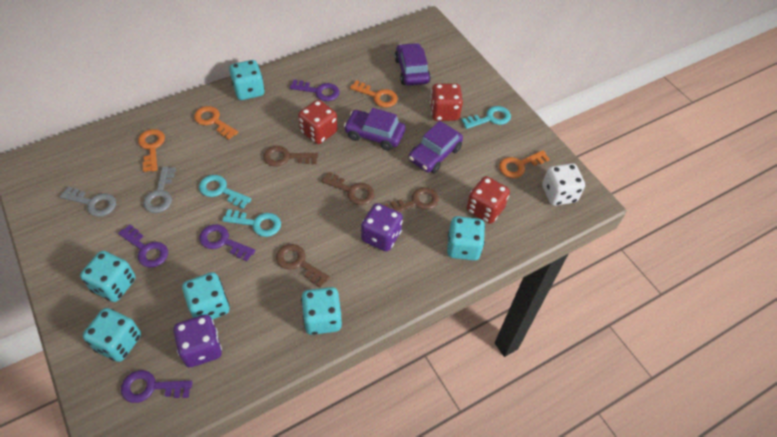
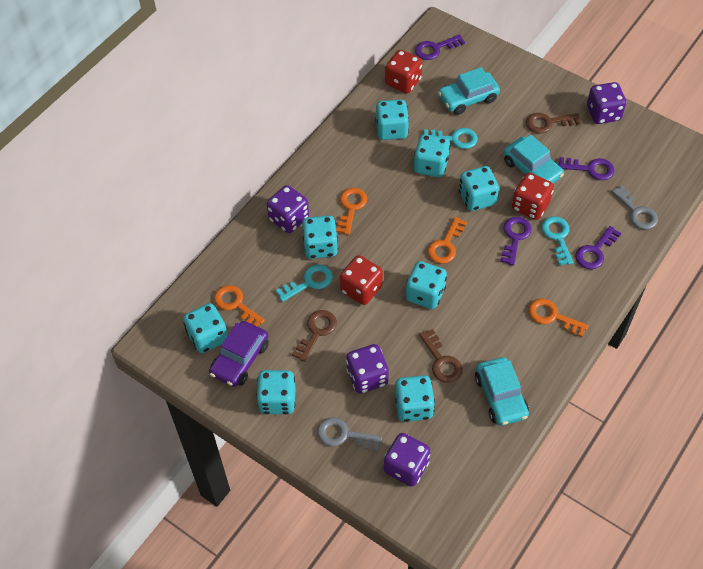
brown key: [263,146,318,166] [276,244,330,287] [321,172,375,205] [384,187,439,212] = 4 -> [292,310,337,362] [419,329,463,383] [526,113,581,134] = 3
purple car: [344,108,405,151] [395,43,431,86] [409,121,463,173] = 3 -> [209,321,269,387] = 1
purple dice: [173,315,222,367] [361,203,403,251] = 2 -> [267,185,309,233] [346,344,389,394] [384,433,431,487] [587,82,626,124] = 4
turquoise car: none = 0 -> [438,67,500,115] [475,357,529,426] [504,135,564,183] = 3
turquoise dice: [80,251,136,302] [83,308,141,362] [182,272,230,320] [229,60,265,100] [301,287,342,335] [447,216,485,261] = 6 -> [183,303,228,353] [256,370,296,414] [302,215,338,259] [375,100,409,140] [395,375,435,422] [406,261,447,309] [414,134,450,177] [459,166,499,211] = 8
white dice: [542,163,585,206] = 1 -> none = 0

